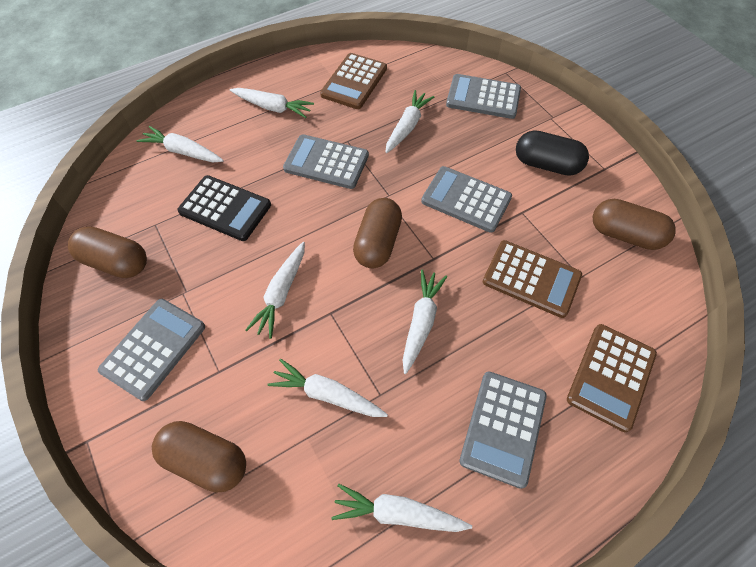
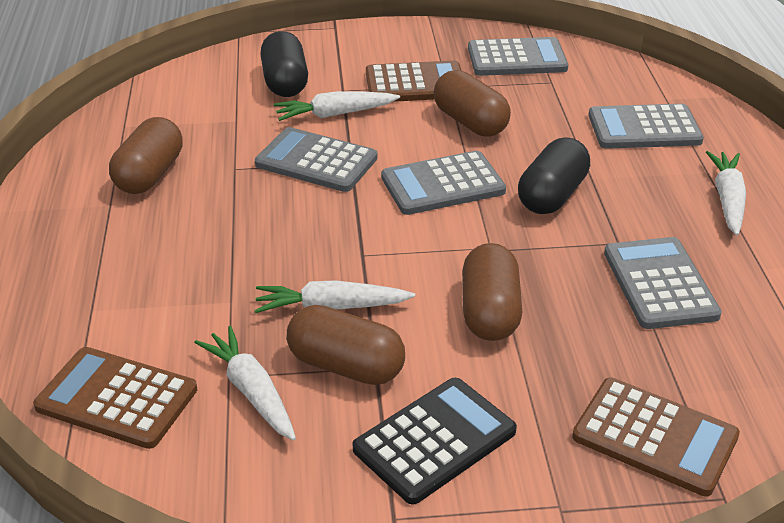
black capsule: [516,130,589,176] = 1 -> [260,31,308,97] [518,138,590,214] = 2
white carrot: [137,126,224,162] [230,88,314,118] [246,242,305,339] [267,359,388,417] [332,484,472,532] [386,90,434,153] [403,270,447,374] = 7 -> [194,326,296,441] [255,280,415,313] [274,91,400,121] [706,151,746,236] = 4

